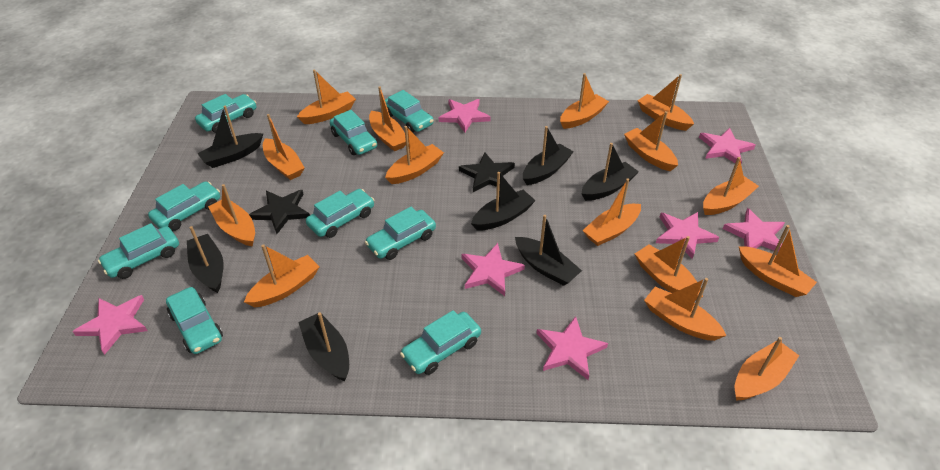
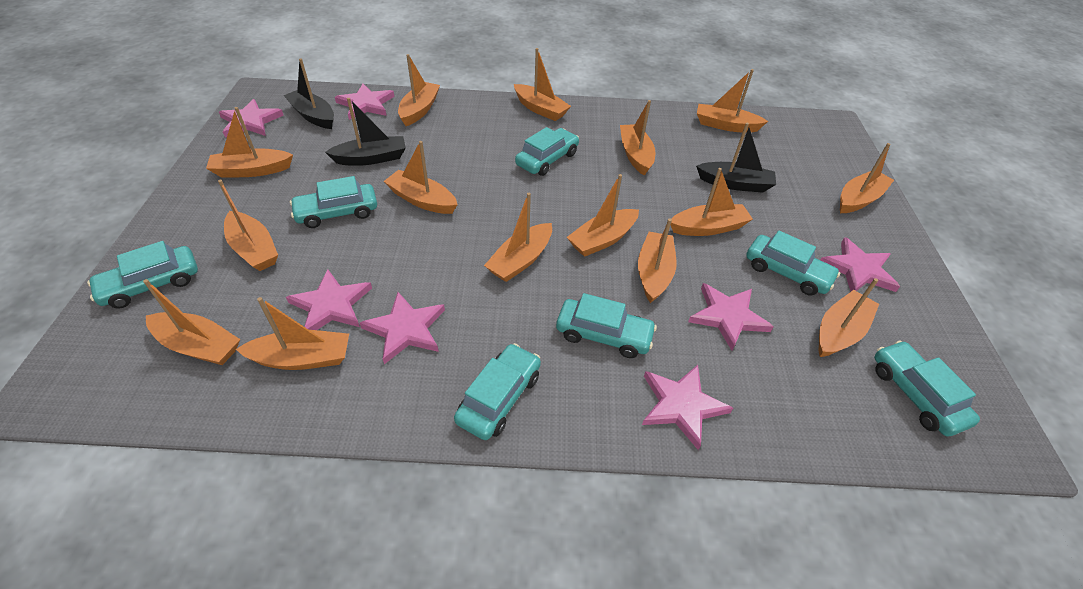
black boat: [187,226,223,293] [197,106,263,168] [298,312,349,381] [471,172,536,230] [515,215,582,286] [523,126,574,185] [582,143,639,201] = 7 -> [284,58,334,129] [325,98,406,166] [696,123,776,193] = 3
black star: [249,190,310,234] [459,152,515,192] = 2 -> none = 0
turquoise car: [98,223,179,279] [148,181,220,231] [166,287,223,354] [195,94,257,133] [306,189,374,238] [330,110,377,155] [365,207,436,260] [385,90,434,133] [400,310,481,375] = 9 -> [87,241,198,308] [290,176,377,228] [454,343,541,440] [515,127,579,176] [556,293,657,358] [746,231,840,295] [874,340,980,436] = 7

